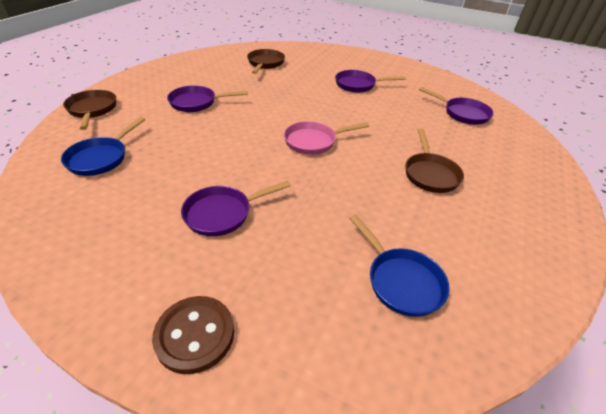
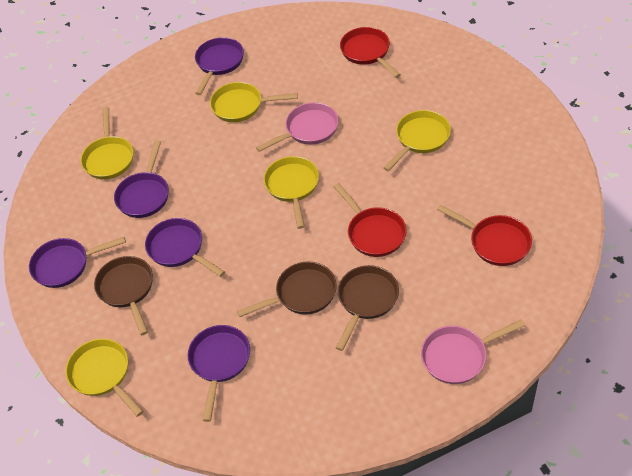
blue pan: [61,117,145,176] [349,215,450,317] = 2 -> none = 0
brown button: [152,296,234,374] = 1 -> none = 0
pink pan: [284,121,369,155] = 1 -> [256,102,338,152] [421,319,525,384] = 2
purple pan: [167,85,248,112] [181,181,291,236] [335,70,406,93] [419,87,493,125] = 4 -> [29,237,126,288] [114,140,169,218] [145,218,225,277] [188,325,250,422] [195,37,244,95] = 5
red pan: none = 0 -> [334,183,407,257] [340,27,401,78] [437,205,532,266] = 3
yellow pan: none = 0 -> [66,339,143,417] [81,107,133,180] [210,82,298,122] [264,156,319,229] [383,110,451,171] = 5

